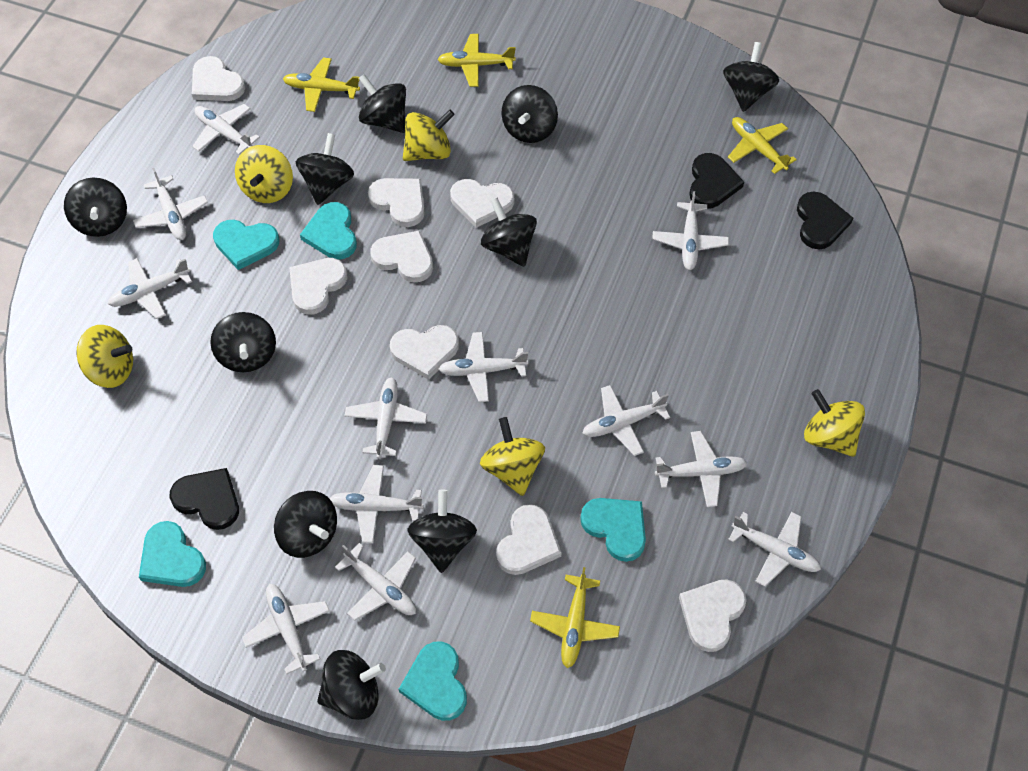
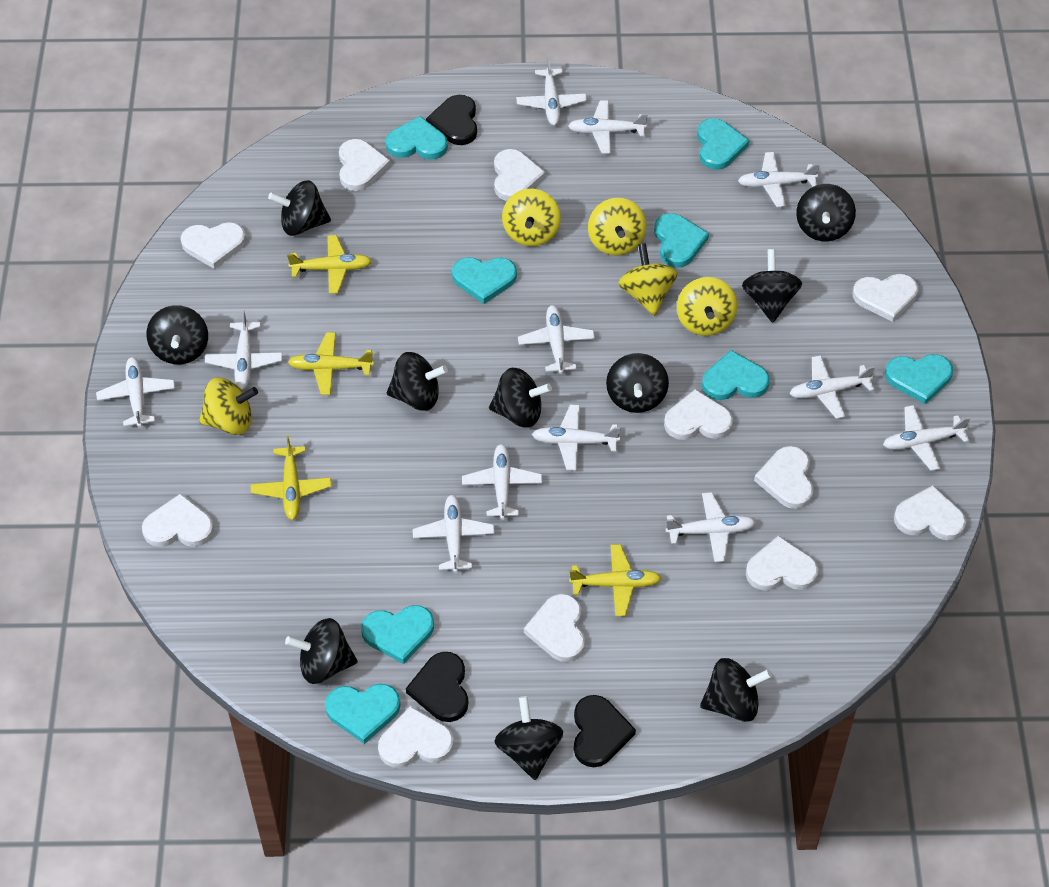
turquoise heart: [139,521,206,587] [213,220,279,270] [300,202,357,259] [399,641,467,721] [580,498,646,562] = 5 -> [325,684,401,744] [361,605,434,664] [386,116,448,160] [452,257,517,304] [654,213,709,268] [697,118,749,170] [702,350,770,400] [885,354,953,404] = 8
white heart: [192,56,245,101] [289,258,347,315] [368,178,425,227] [370,230,433,282] [390,325,459,380] [450,179,514,228] [496,504,561,575] [679,579,747,652] = 8 -> [142,493,214,547] [181,222,246,269] [339,139,391,191] [378,706,454,768] [494,149,545,201] [524,594,585,662] [664,389,733,440] [746,535,818,591] [754,446,814,509] [853,274,918,322] [894,485,966,540] = 11

